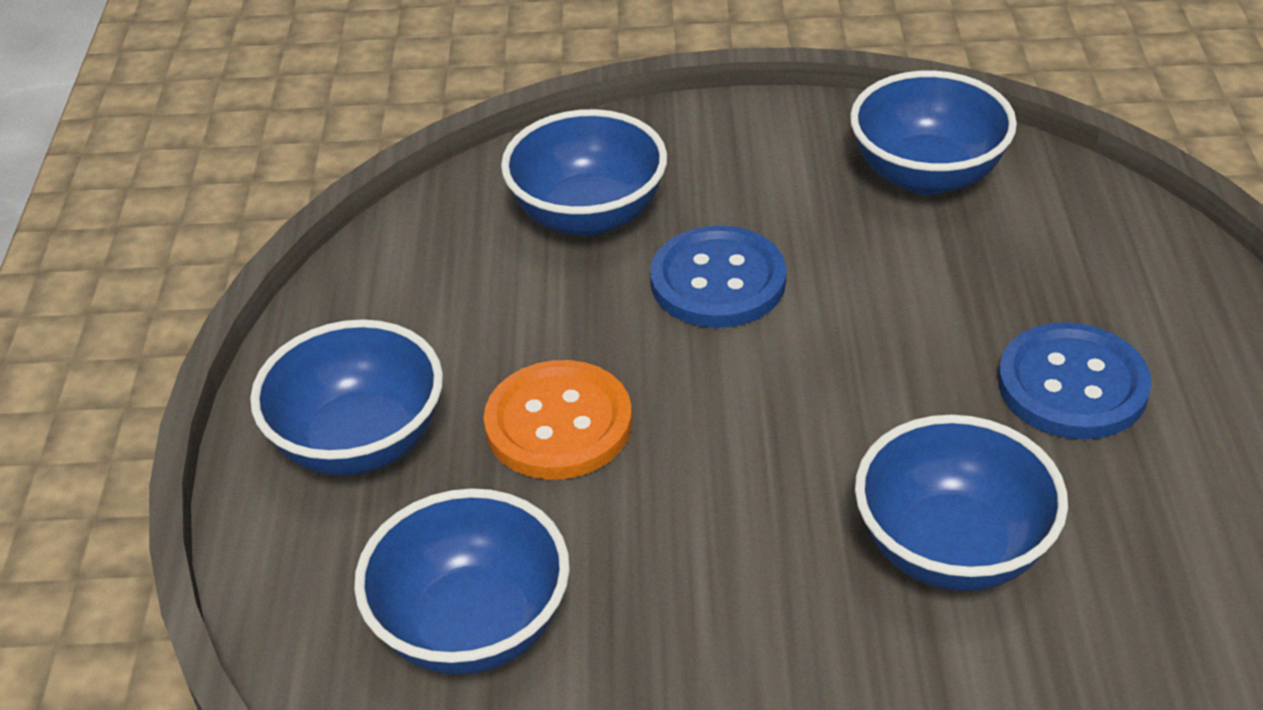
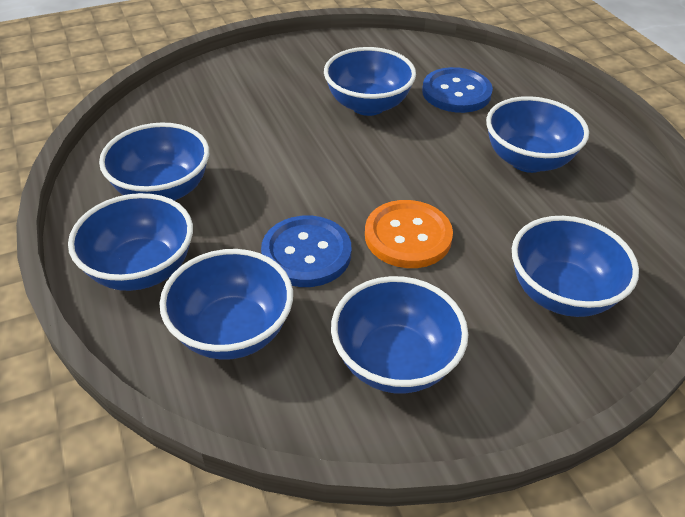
blue bowl: [250,319,443,476] [354,488,570,675] [501,109,667,236] [850,71,1017,195] [855,415,1068,591] = 5 -> [68,193,193,291] [99,123,209,201] [160,249,293,360] [324,47,416,116] [331,276,468,394] [486,96,589,173] [512,216,639,317] = 7

